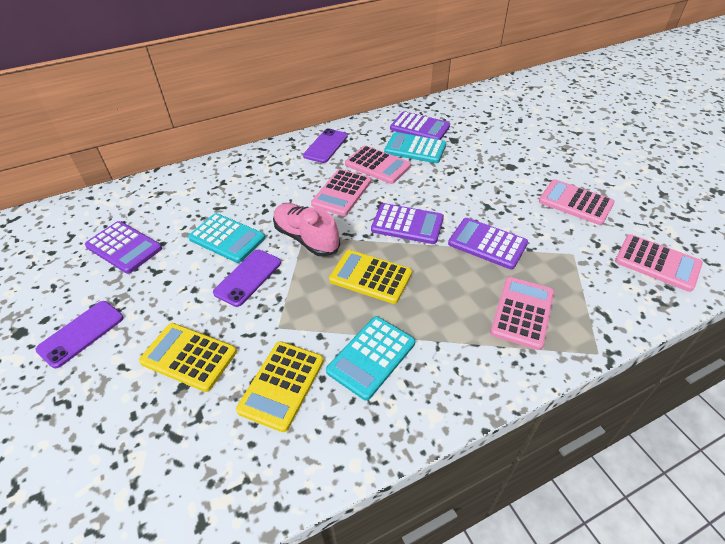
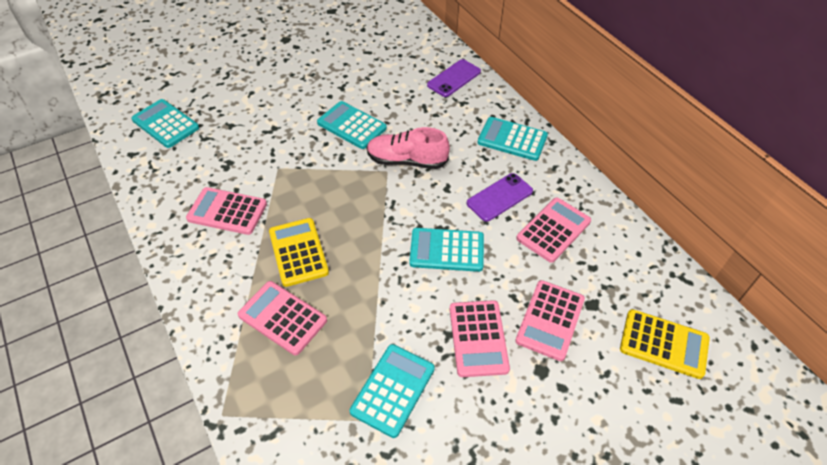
purple calculator: [85,221,162,274] [371,203,444,244] [390,111,450,140] [448,218,528,269] = 4 -> none = 0
purple phone: [35,301,124,368] [213,250,281,307] [303,128,348,163] = 3 -> [427,59,481,97] [467,173,533,222] = 2
turquoise calculator: [188,213,265,263] [326,316,415,401] [384,132,446,163] = 3 -> [131,99,199,148] [317,101,387,149] [350,344,435,438] [409,228,484,272] [478,117,548,161] = 5
yellow calculator: [139,323,237,392] [236,341,324,432] [329,250,412,304] = 3 -> [269,218,329,287] [620,309,710,379] = 2

